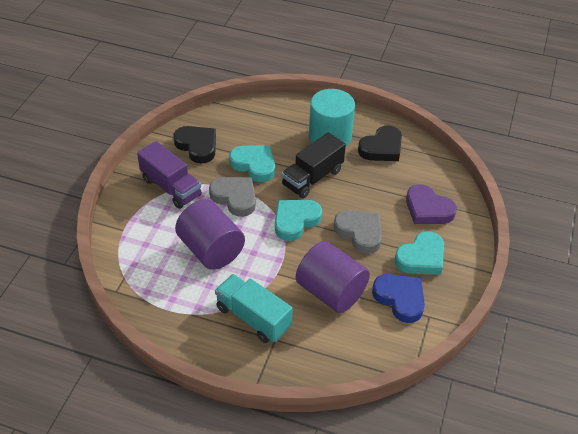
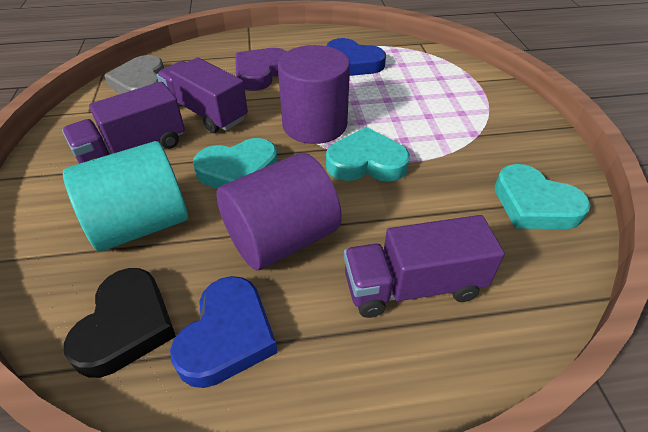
black heart: [173,126,216,163] [358,126,402,161] = 2 -> [64,268,176,378] = 1
black truck: [282,133,346,198] = 1 -> none = 0
blue heart: [372,274,425,323] = 1 -> [170,276,278,388] [326,38,386,76] = 2
grey heart: [209,177,256,217] [334,210,382,254] = 2 -> [104,55,164,94] = 1
purple truck: [137,141,202,209] = 1 -> [62,82,185,164] [157,58,248,133] [344,215,505,318] = 3
turquoise truck: [215,274,293,343] = 1 -> none = 0

